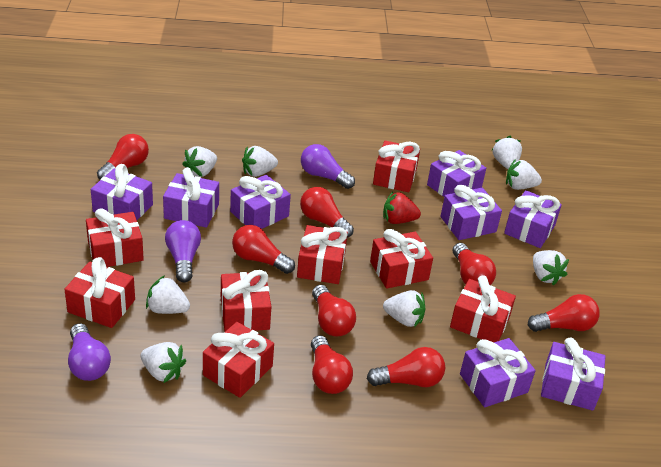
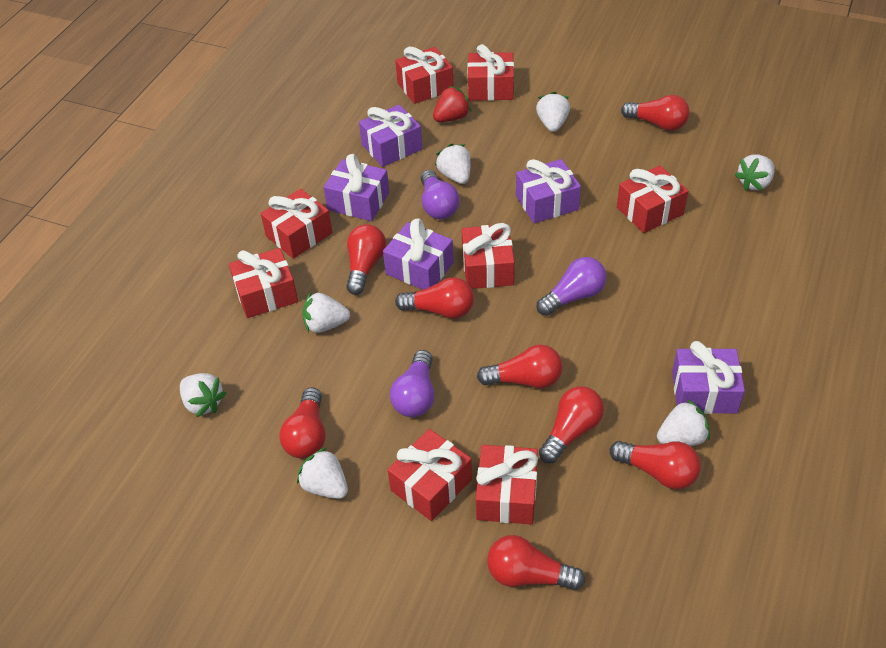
purple gift: [91,164,153,220] [163,168,219,228] [230,175,291,229] [427,150,486,197] [440,185,502,240] [460,338,536,407] [504,190,562,248] [541,337,606,411] = 8 -> [324,154,389,221] [359,105,422,167] [383,218,454,290] [516,159,581,223] [672,341,745,414] = 5
white strawberry: [141,342,186,383] [146,275,190,314] [182,146,217,177] [242,146,278,177] [383,290,425,327] [492,136,522,169] [506,159,542,190] [533,250,569,286] = 8 -> [180,373,226,417] [297,447,348,499] [302,292,350,333] [435,144,471,184] [536,92,570,132] [657,399,710,446] [735,155,775,191] = 7

